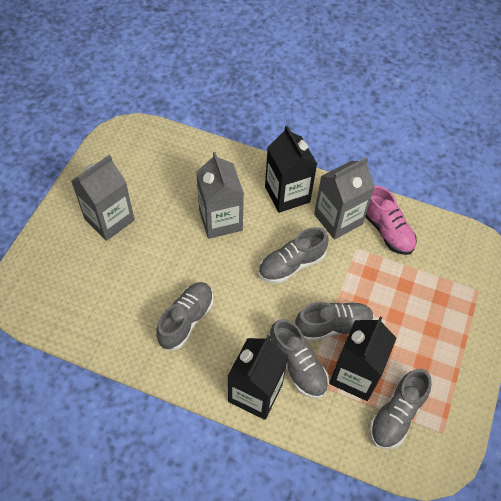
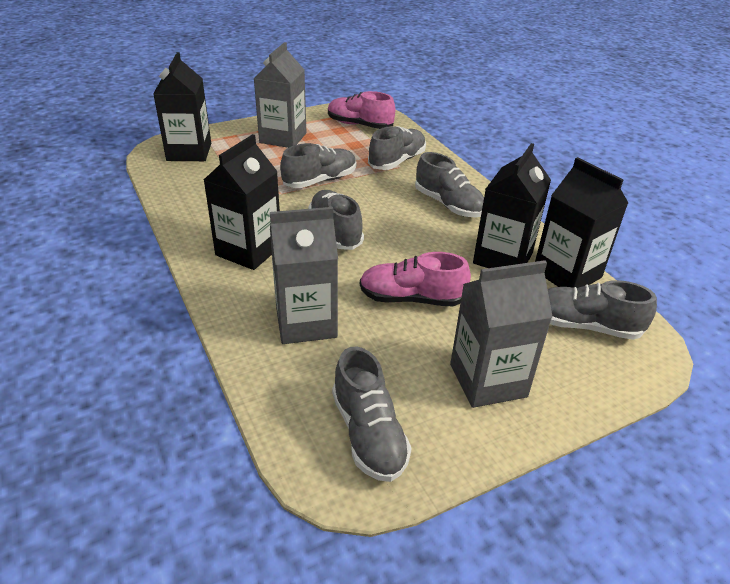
black carton: [227,336,288,420] [265,126,317,213] [330,317,396,401] = 3 -> [153,52,211,161] [204,134,280,270] [473,143,551,268] [535,157,628,288] = 4
grey shoe: [156,282,214,350] [258,227,329,284] [270,319,329,399] [295,302,374,341] [370,369,432,449] = 5 -> [280,143,356,188] [308,190,364,250] [332,347,412,482] [368,126,426,170] [415,152,484,217] [548,280,657,340] = 6
pink shoe: [365,185,417,255] = 1 -> [328,91,395,129] [360,252,471,306] = 2

